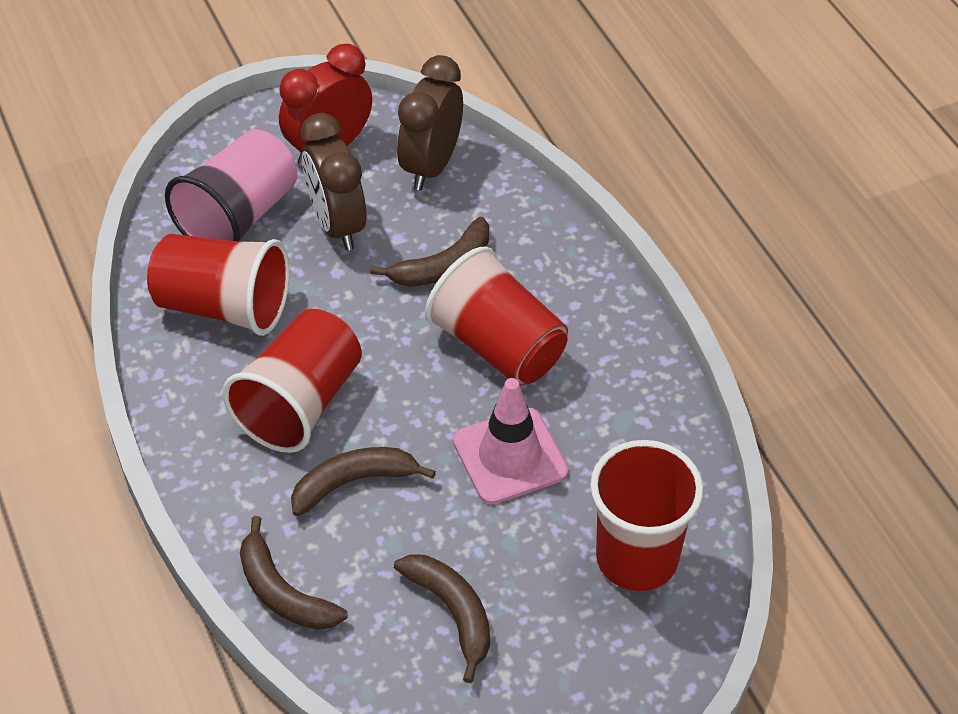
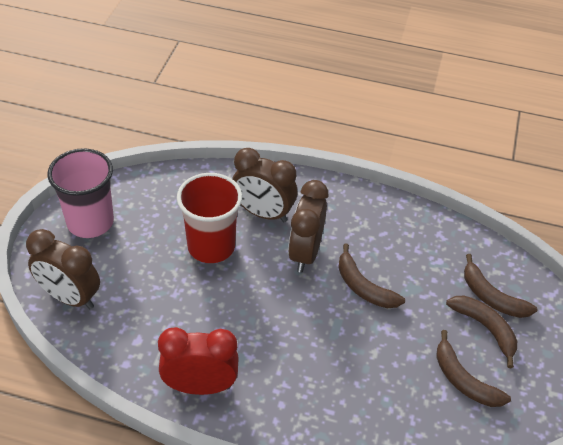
brown clock: [301,113,366,250] [397,55,463,190] = 2 -> [26,229,100,309] [232,148,297,222] [288,180,328,272] = 3
pink traffic cone: [453,378,568,504] = 1 -> none = 0
red cup: [147,234,290,336] [222,309,362,453] [425,247,568,386] [590,440,703,591] = 4 -> [177,173,242,263] = 1

